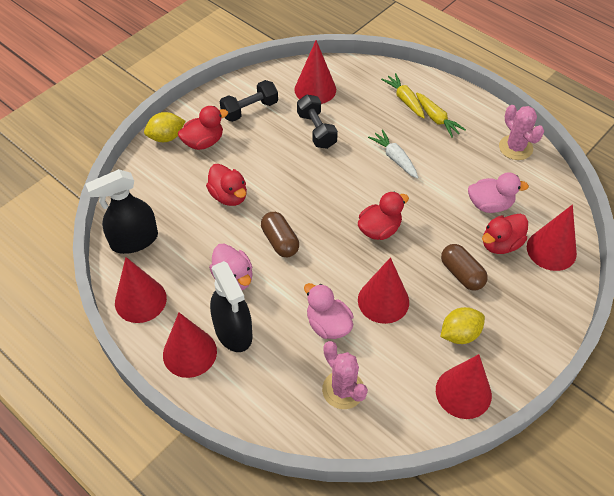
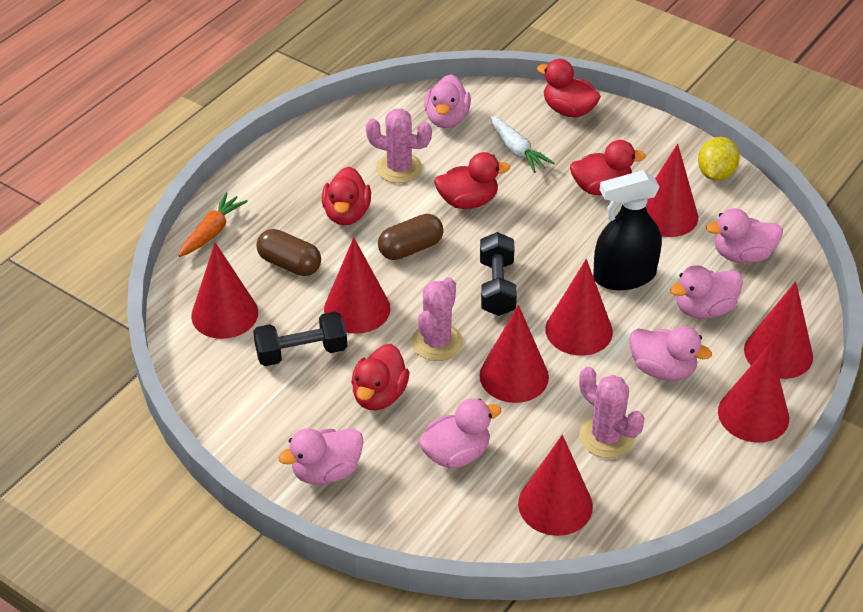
black spray bottle: [85,169,158,254] [210,261,253,352] = 2 -> [593,170,662,290] = 1
orange carrot: none = 0 -> [178,192,248,257] = 1
pink cactus: [322,341,368,409] [499,105,544,160] = 2 -> [366,108,432,183] [411,277,463,361] [579,367,645,458] = 3
pink duck: [209,244,253,290] [304,283,353,339] [468,172,529,213] = 3 -> [278,428,364,485] [419,398,501,468] [424,74,471,128] [629,326,712,381] [670,265,743,319] [706,208,783,263] = 6
red cone: [115,257,167,323] [163,313,217,378] [294,40,336,104] [358,257,409,324] [436,354,492,419] [527,204,577,271] = 6 -> [191,243,258,339] [324,237,391,334] [479,305,549,403] [518,435,593,536] [545,259,613,356] [646,144,698,237] [718,344,789,443] [744,281,813,379] = 8
red duck: [178,106,228,150] [206,164,247,206] [358,191,409,240] [482,214,528,254] = 4 -> [322,167,371,225] [351,344,409,410] [434,152,510,209] [537,59,601,118] [570,140,646,195] = 5
yellow carrot: [381,73,425,118] [416,93,466,138] = 2 -> none = 0
yellow lemon: [144,112,185,142] [440,307,485,344] = 2 -> [698,137,740,181] = 1

